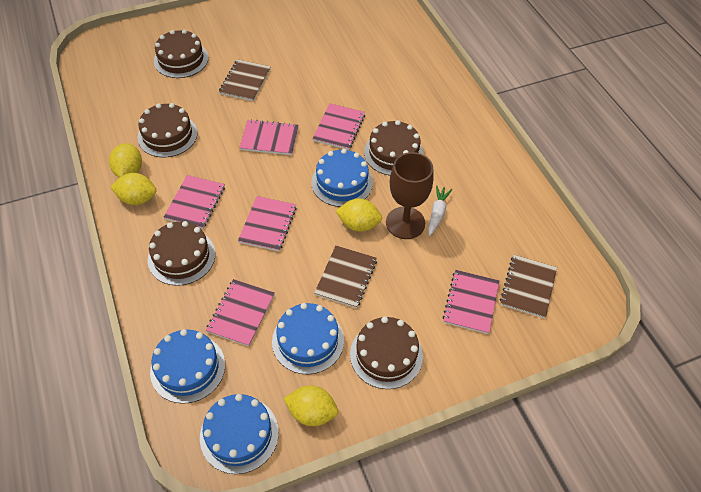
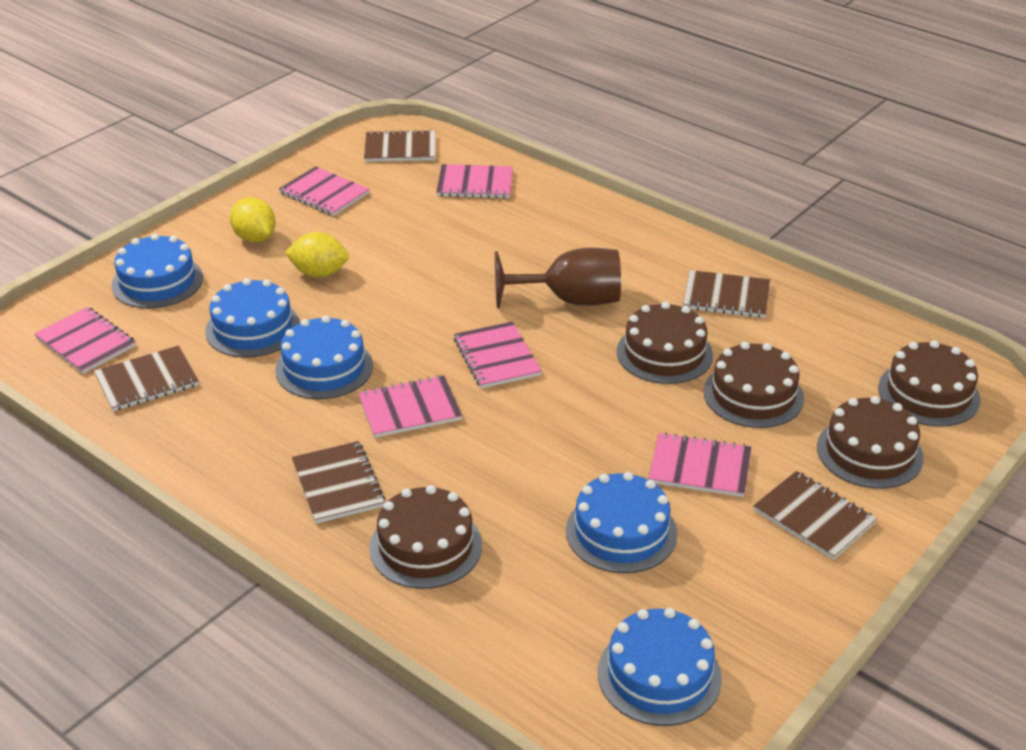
blue cake: [150,329,225,404] [200,394,279,474] [272,303,344,374] [311,149,373,207] = 4 -> [111,234,203,308] [205,278,300,358] [275,315,373,399] [566,472,677,573] [598,608,722,726] = 5
brown notebook: [219,59,271,101] [315,245,377,308] [500,255,557,318] = 3 -> [94,346,199,411] [292,441,385,524] [364,129,435,162] [683,270,770,318] [753,471,877,560] = 5
white carrot: [428,185,452,236] = 1 -> none = 0
yellow lemon: [109,143,142,177] [111,173,157,205] [283,386,338,426] [336,199,382,232] = 4 -> [230,197,276,242] [284,232,349,277] = 2

